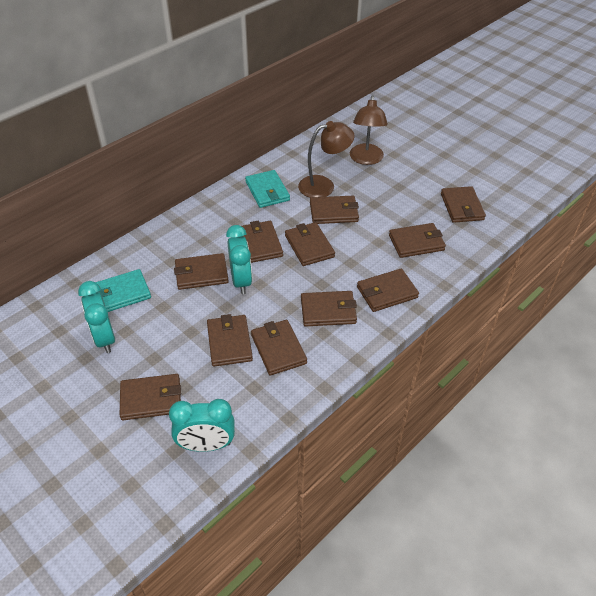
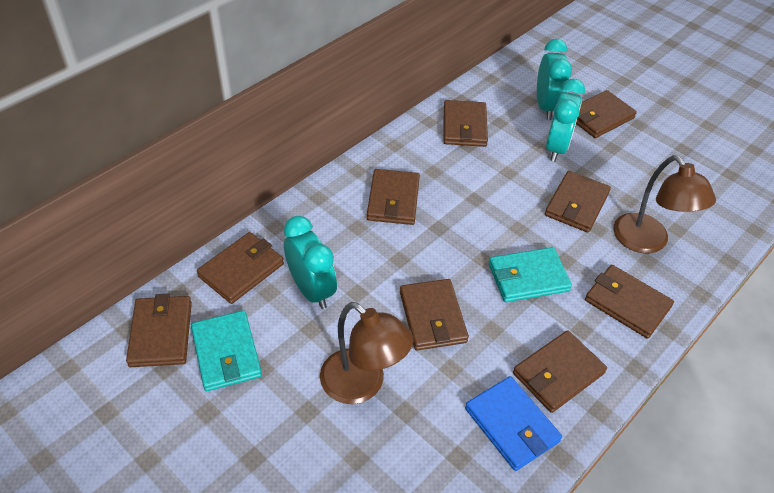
blue wallet: none = 0 -> [465,376,562,471] = 1
brown wallet: [120,374,181,420] [174,253,229,290] [207,314,253,367] [242,221,283,263] [251,320,307,376] [285,222,335,266] [301,291,357,327] [310,196,359,224] [357,269,419,312] [389,223,446,258] [441,186,486,223] = 11 -> [126,294,192,367] [197,232,284,304] [367,169,420,225] [400,279,469,350] [443,100,488,147] [513,330,607,413] [545,171,611,233] [576,90,637,138] [585,265,674,339] = 9

